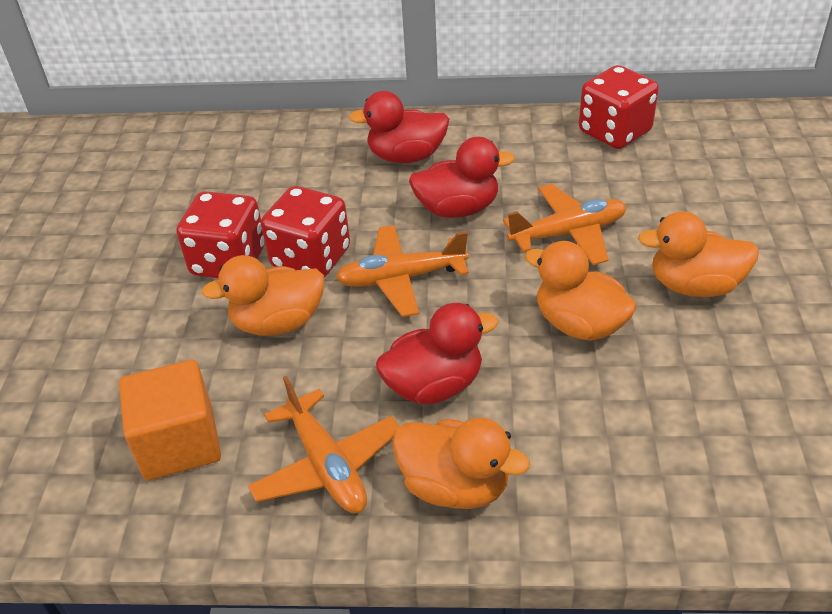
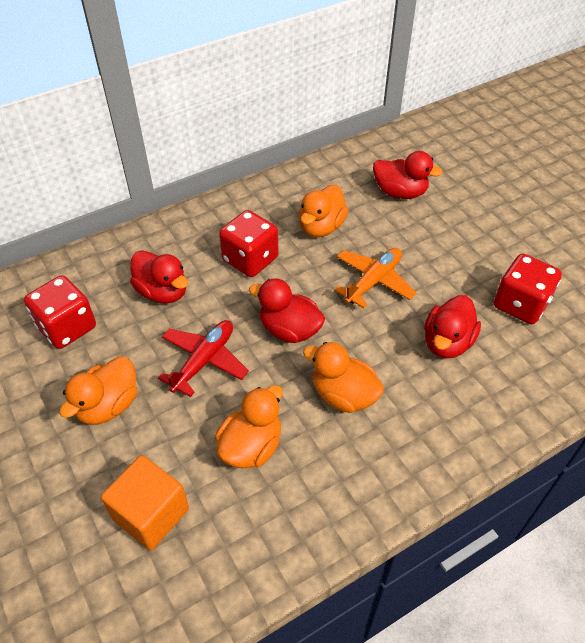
orange plane: [248,376,400,513] [336,225,469,317] [503,184,627,265] = 3 -> [334,248,416,308] = 1
red duck: [349,91,449,163] [376,303,499,404] [409,137,515,218] = 3 -> [130,250,188,304] [249,279,325,343] [373,151,443,199] [424,295,481,358] = 4
red plane: none = 0 -> [158,320,249,397] = 1

